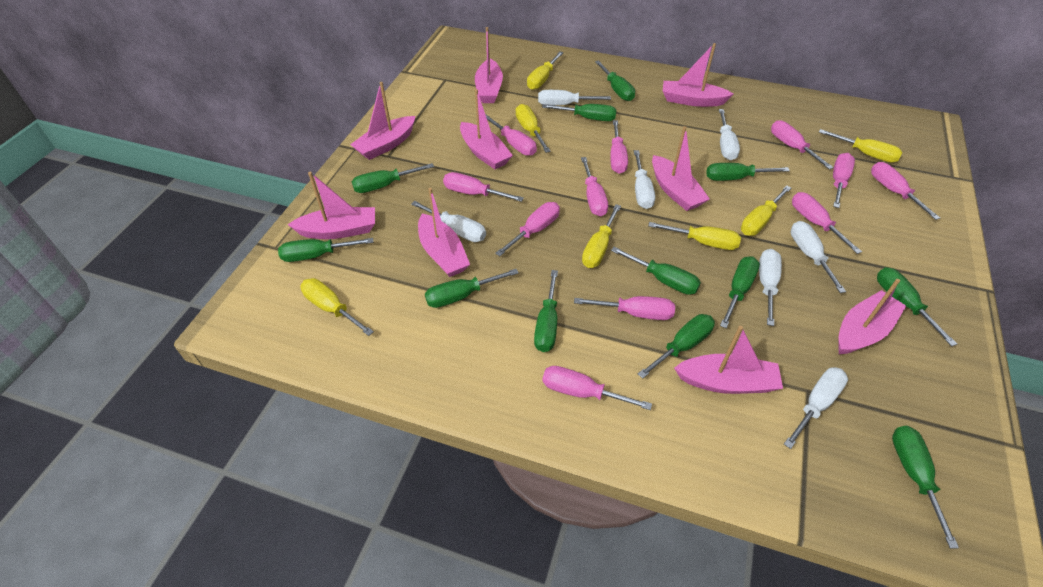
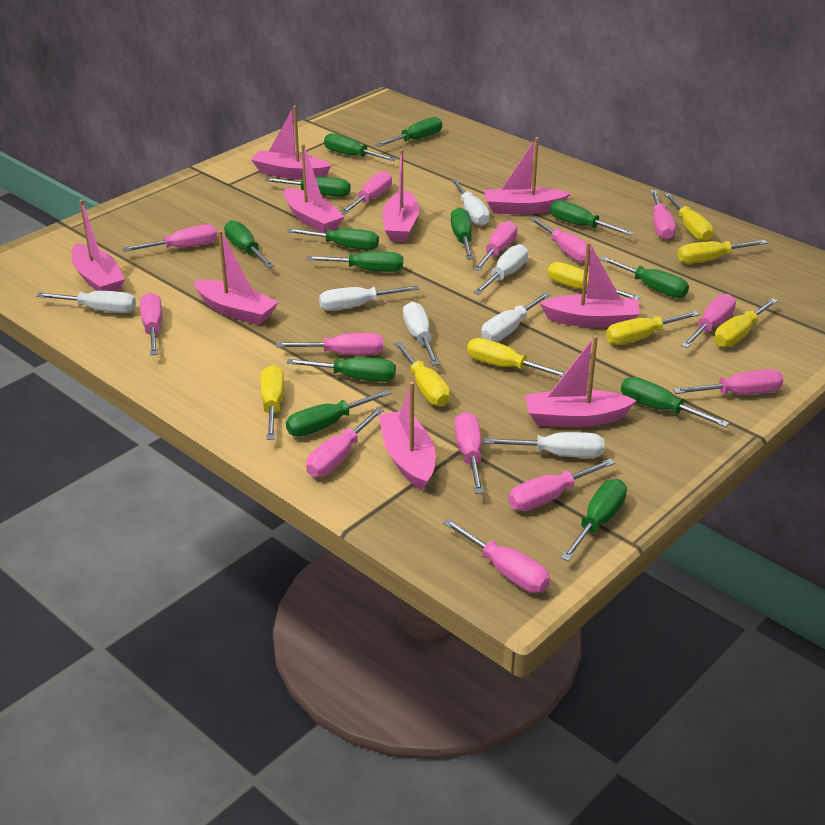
green screwdriver: [278,238,373,262] [352,163,434,193] [425,269,519,308] [534,270,558,352] [542,104,616,121] [595,60,635,101] [611,247,701,295] [638,314,715,379] [706,163,790,181] [720,256,760,328] [877,267,957,346] [892,426,959,549] = 12 -> [224,220,274,268] [265,177,350,197] [286,390,391,437] [287,228,379,250] [287,357,396,382] [306,251,403,272] [324,133,396,161] [375,117,442,147] [451,207,473,260] [550,200,634,235] [561,479,627,561] [600,256,689,298] [621,377,729,427] = 13
pink screwdriver: [443,172,524,202] [485,114,537,156] [495,202,560,256] [543,366,652,410] [574,296,675,320] [581,157,608,216] [610,120,628,174] [771,120,834,170] [792,192,862,254] [833,153,855,208] [871,162,940,220] = 11 -> [122,224,217,252] [140,292,162,355] [276,333,383,355] [306,408,384,477] [340,171,392,214] [443,519,550,593] [455,412,484,494] [473,221,517,271] [509,459,615,511] [529,217,593,263] [650,190,676,240] [673,369,783,394] [681,294,736,348] = 13
yellow screwdriver: [300,278,374,336] [516,104,551,153] [527,51,564,90] [582,204,621,268] [648,222,741,250] [741,185,791,236] [819,129,903,163] = 7 -> [261,365,284,440] [394,341,450,407] [467,338,566,377] [548,262,640,300] [606,311,700,345] [664,193,713,242] [677,240,767,264] [714,298,778,347] = 8

